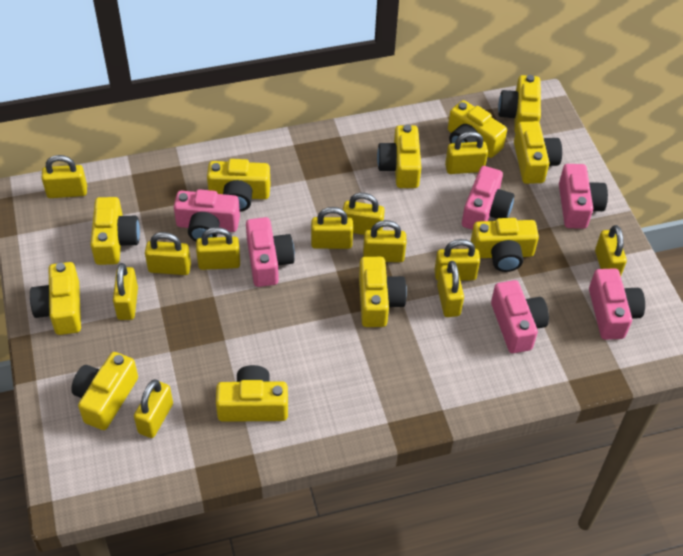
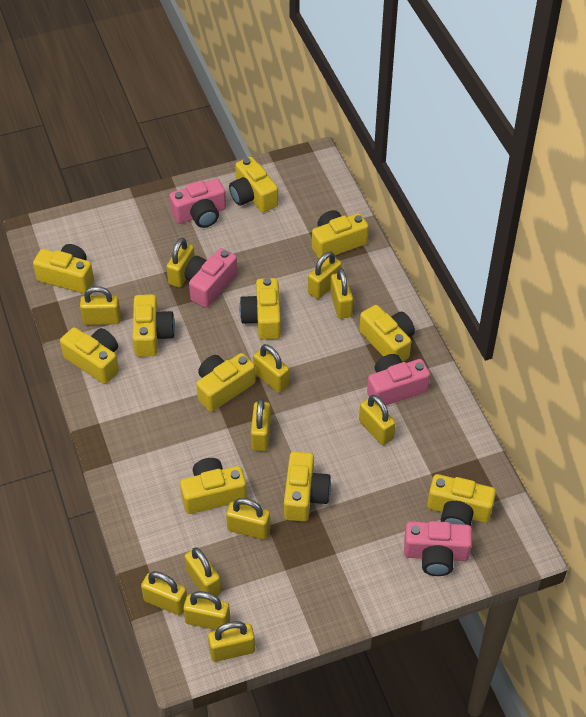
pink camera: [174,189,240,241] [246,217,295,287] [462,166,514,230] [491,280,549,353] [559,164,608,229] [589,268,645,340] = 6 -> [169,179,226,228] [185,248,238,308] [367,354,430,405] [404,521,472,576] = 4

